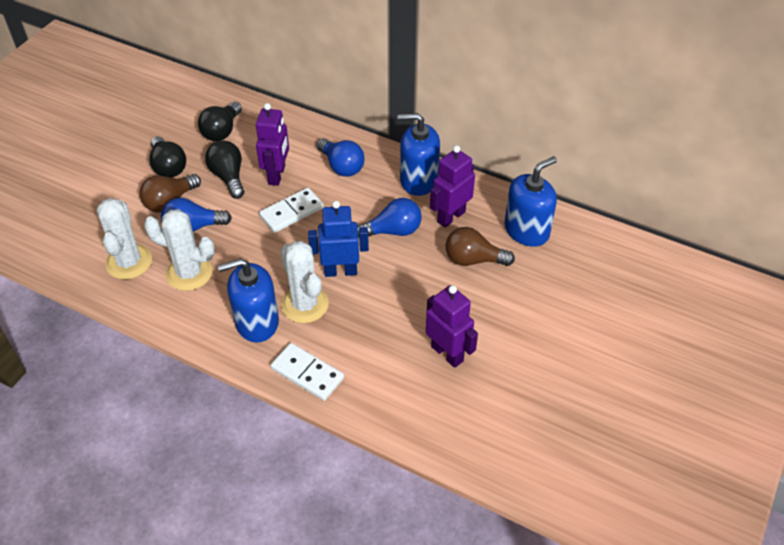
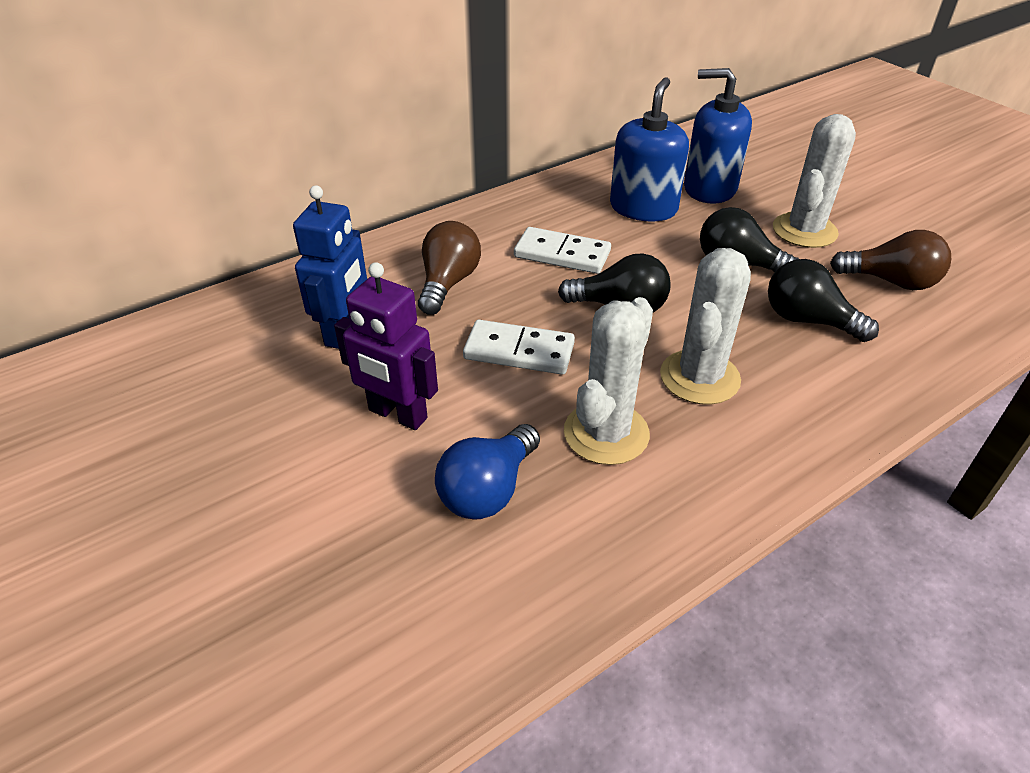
blue light bulb: [161,198,232,232] [317,138,365,177] [357,198,422,238] = 3 -> [435,424,540,519] = 1
blue soap dispenser: [218,258,279,343] [397,113,440,196] [504,156,557,247] = 3 -> [610,77,689,222] [684,68,752,204] = 2
purple robot: [256,103,289,186] [426,285,478,368] [430,145,475,228] = 3 -> [334,262,438,430] = 1

